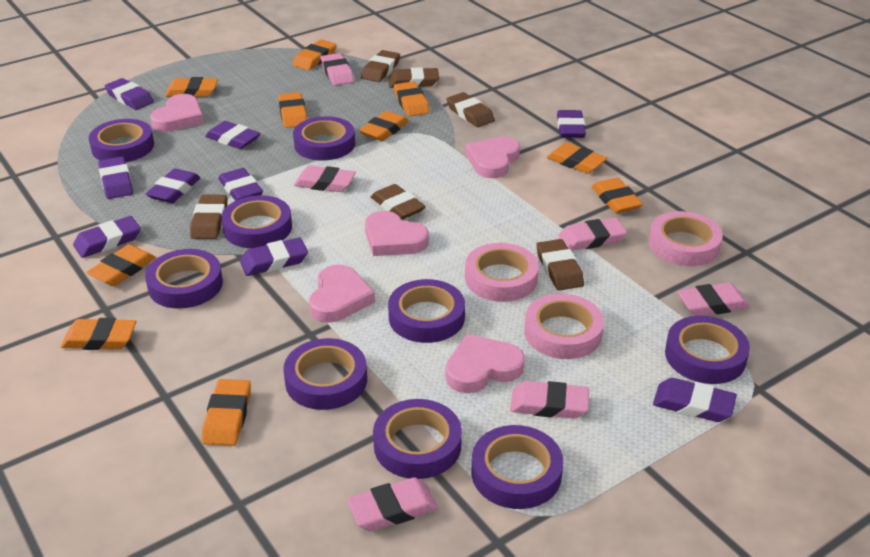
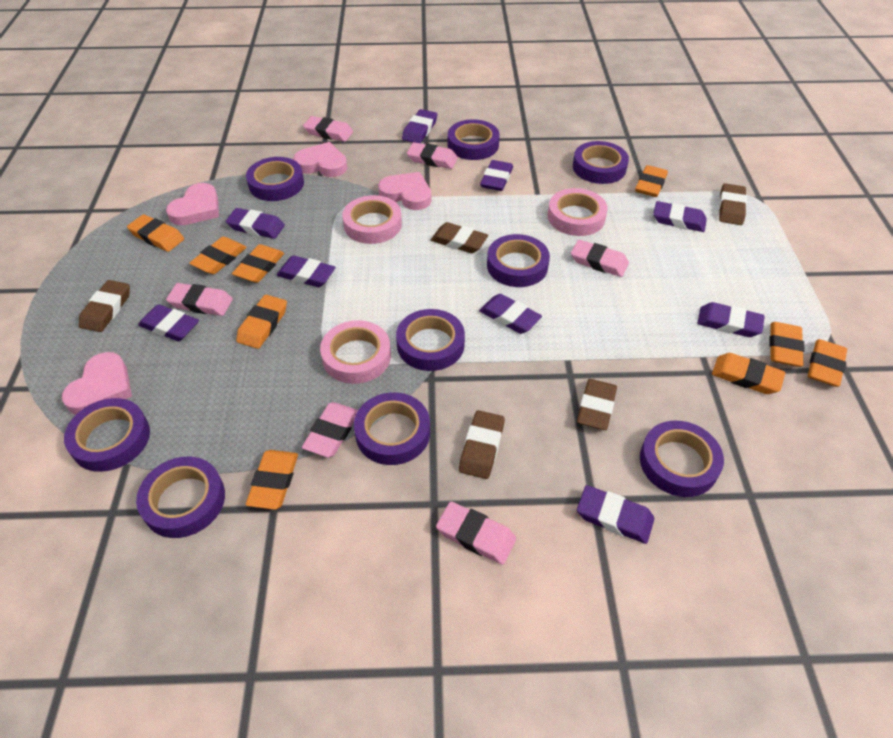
brown eraser: [190,194,227,239] [361,50,400,82] [371,184,426,220] [388,67,439,88] [446,92,495,127] [536,239,584,291] = 6 -> [79,280,130,332] [431,222,488,253] [459,410,505,479] [577,379,617,430] [719,183,747,225] = 5
orange eraser: [61,318,136,350] [86,244,156,286] [165,77,218,97] [202,379,251,446] [278,92,307,128] [292,40,337,70] [359,111,409,141] [394,81,430,116] [547,142,607,173] [591,178,643,213] = 10 -> [127,214,184,252] [189,237,247,274] [232,244,284,283] [236,295,287,349] [246,450,298,510] [635,165,668,197] [712,353,785,394] [769,322,805,367] [808,339,847,387] = 9
pink heart: [150,94,204,132] [309,265,375,323] [365,211,429,256] [445,334,525,393] [466,136,520,178] = 5 -> [62,352,132,415] [166,183,219,225] [293,142,347,177] [378,172,432,210] = 4

